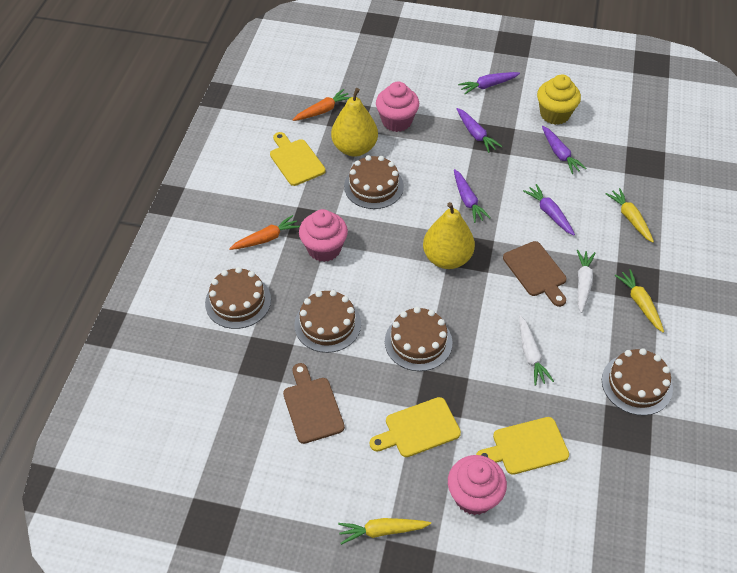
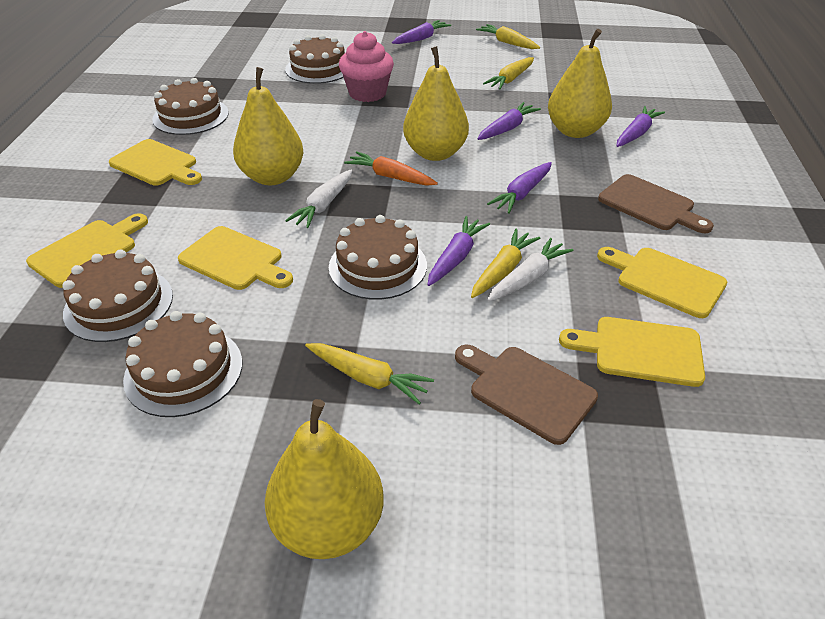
orange carrot: [229,215,300,250] [293,89,351,121] = 2 -> [344,151,438,186] = 1
pink cupcake: [299,209,348,262] [376,82,419,132] [448,455,507,515] = 3 -> [339,31,394,102] = 1
yellow carrot: [338,518,431,545] [606,188,654,243] [615,269,664,333] = 3 -> [305,343,434,405] [471,228,540,298] [476,24,540,49] [483,57,534,89] = 4
yellow cupcake: [537,74,581,125] = 1 -> none = 0
yellow cutting board: [270,132,326,186] [370,397,461,457] [476,417,569,475] = 3 -> [26,214,148,288] [109,139,202,186] [178,226,293,290] [559,317,705,387] [597,247,727,318] = 5
yellow pear: [331,88,378,157] [423,202,475,269] = 2 -> [233,67,304,185] [265,399,384,559] [403,46,469,161] [548,29,612,138] = 4

